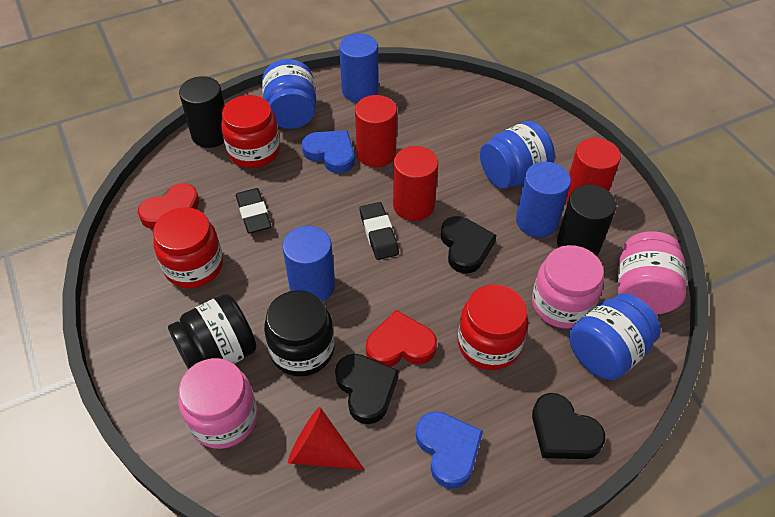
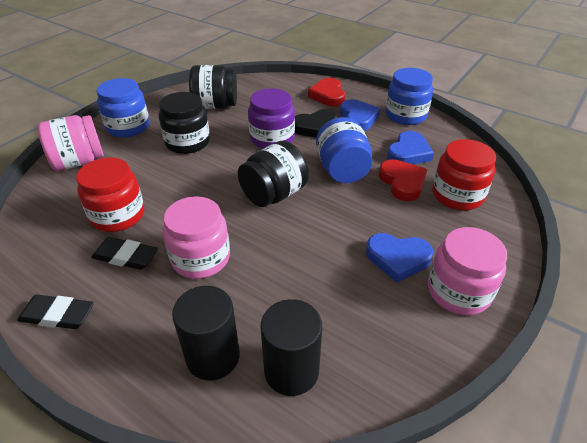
black heart: [335,354,399,424] [441,216,497,273] [532,393,605,459] = 3 -> [295,109,337,138] = 1
black jar: [168,294,256,369] [264,290,334,377] = 2 -> [159,92,210,154] [189,65,237,109] [238,141,309,207] = 3
blue cylinder: [283,226,335,301] [339,33,379,102] [516,162,571,237] = 3 -> none = 0
blue heart: [302,130,355,173] [416,411,483,489] = 2 -> [340,99,380,131] [366,233,434,283] [387,131,434,164] = 3
purple jar: none = 0 -> [248,88,295,149] = 1
red cone: [288,407,365,470] = 1 -> none = 0
red cylinder: [355,95,397,167] [393,146,438,221] [566,138,621,203] = 3 -> none = 0
red jar: [153,207,223,288] [221,95,280,168] [458,284,529,370] = 3 -> [76,157,144,232] [432,139,496,210] = 2

